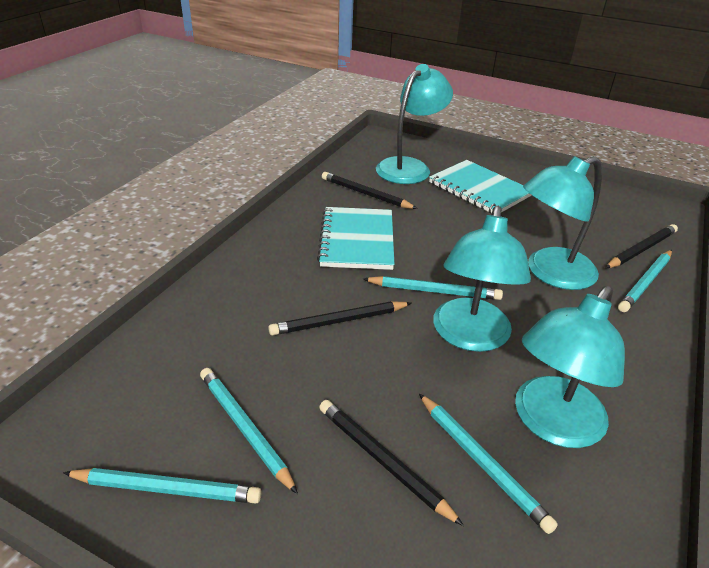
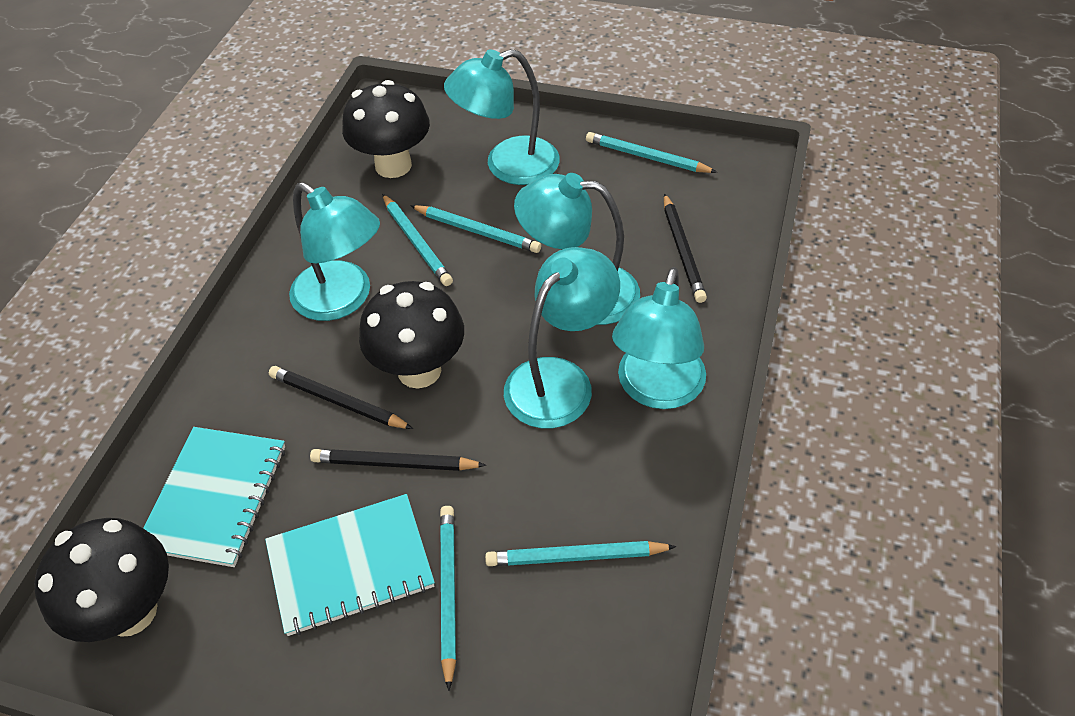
black mushroom: none = 0 -> [34,518,169,642] [342,80,430,178] [359,281,464,388] = 3
black pencil: [268,301,412,336] [319,400,464,526] [322,172,418,209] [605,224,678,268] = 4 -> [269,366,413,429] [310,449,486,471] [664,193,707,303] = 3
turquoise lamp: [376,64,453,184] [433,206,531,352] [515,286,625,448] [523,156,602,290] = 4 -> [289,182,380,321] [444,49,560,185] [504,247,620,428] [514,173,640,325] [612,267,706,409] = 5

